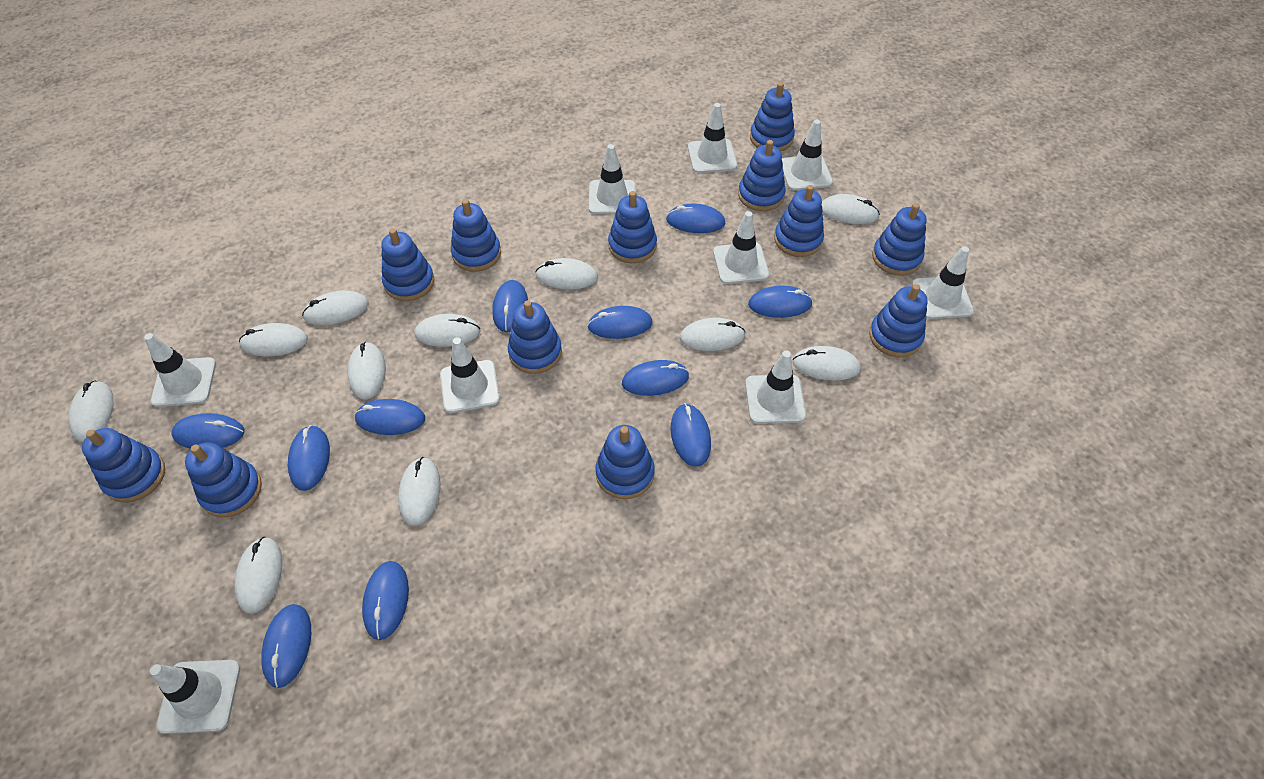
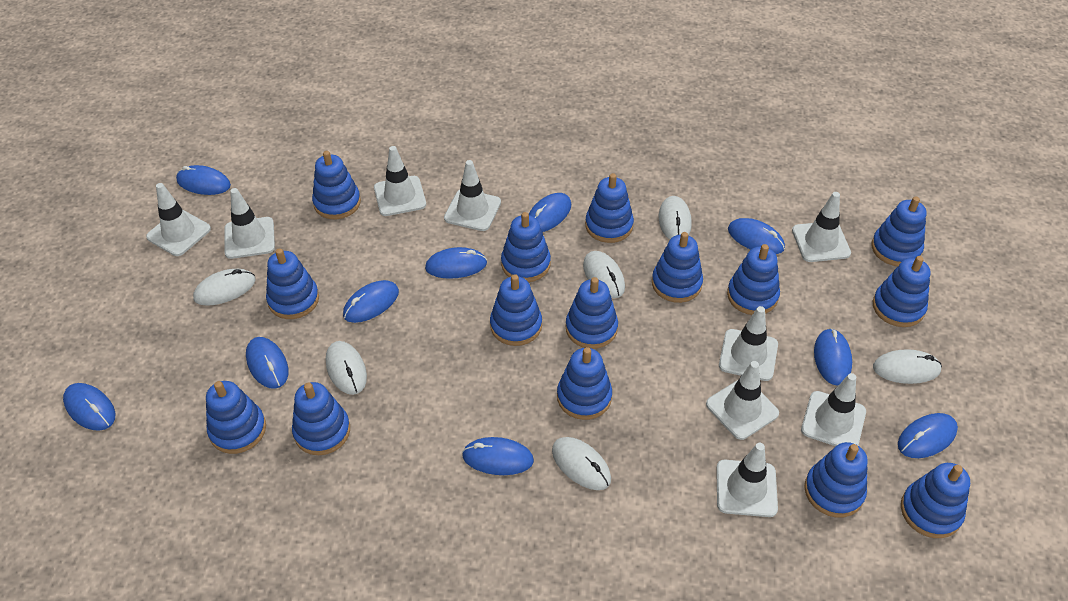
blue mouse: [171,413,244,449] [261,604,311,688] [288,425,330,491] [354,399,425,435] [362,561,409,640] [492,280,528,332] [588,306,653,339] [622,360,689,396] [666,204,725,233] [671,403,711,467] [748,286,813,318] = 11 -> [63,383,115,431] [176,165,231,195] [246,337,288,389] [343,280,399,323] [425,247,487,279] [462,437,534,475] [529,193,571,232] [728,218,785,254] [814,328,852,386] [898,413,958,458] = 10
blue stacking toy: [82,428,165,503] [185,442,262,517] [381,228,435,301] [451,199,501,272] [508,300,562,374] [595,425,655,499] [608,191,657,263] [738,140,786,211] [750,82,795,151] [774,185,824,257] [869,284,928,357] [872,203,927,276] = 12 -> [206,381,266,454] [266,248,319,319] [292,382,350,455] [312,151,361,219] [490,274,542,346] [501,212,551,282] [557,347,612,420] [566,277,618,349] [585,173,634,243] [652,232,703,303] [727,244,780,315] [804,442,868,518] [872,197,926,266] [873,256,931,327] [901,463,970,538] = 15
white mouse: [68,381,114,442] [235,537,282,614] [239,323,308,356] [302,290,369,325] [347,342,386,400] [398,457,441,526] [415,314,481,347] [535,258,598,289] [680,318,746,351] [793,346,861,381] [822,194,880,224] = 11 -> [193,269,256,306] [326,341,367,395] [552,437,611,490] [583,251,625,298] [659,196,692,240] [873,349,942,384] = 6

